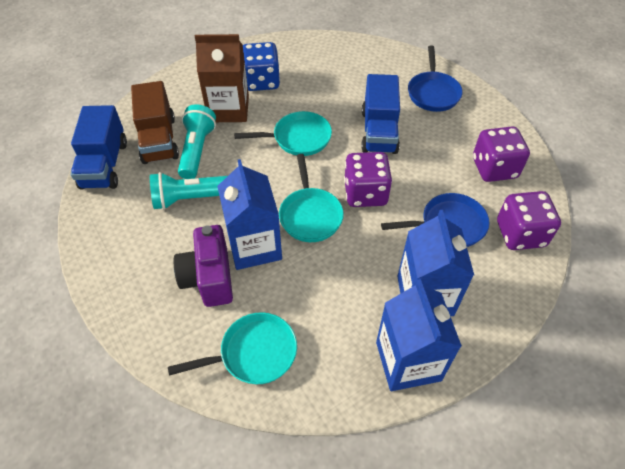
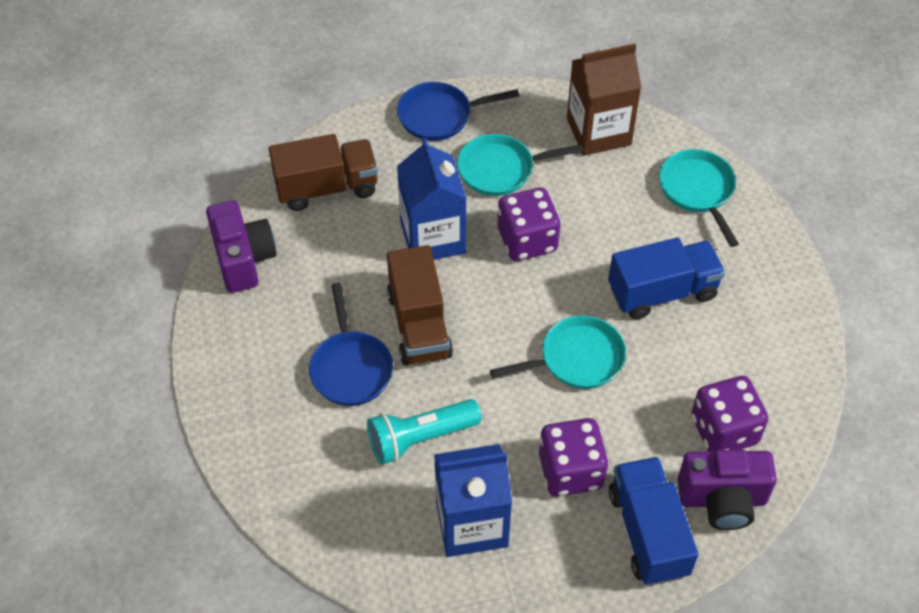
blue carton: [217,159,282,270] [376,279,462,391] [397,210,474,316] = 3 -> [397,137,467,260] [434,444,512,557] = 2
blue dice: [243,42,280,91] = 1 -> none = 0
brown truck: [131,81,179,164] = 1 -> [269,134,378,211] [387,245,453,365] = 2
purple camera: [173,225,233,307] = 1 -> [206,200,277,293] [678,450,777,530] = 2
turquoise flashlight: [150,172,227,210] [178,104,216,179] = 2 -> [367,399,482,465] = 1

